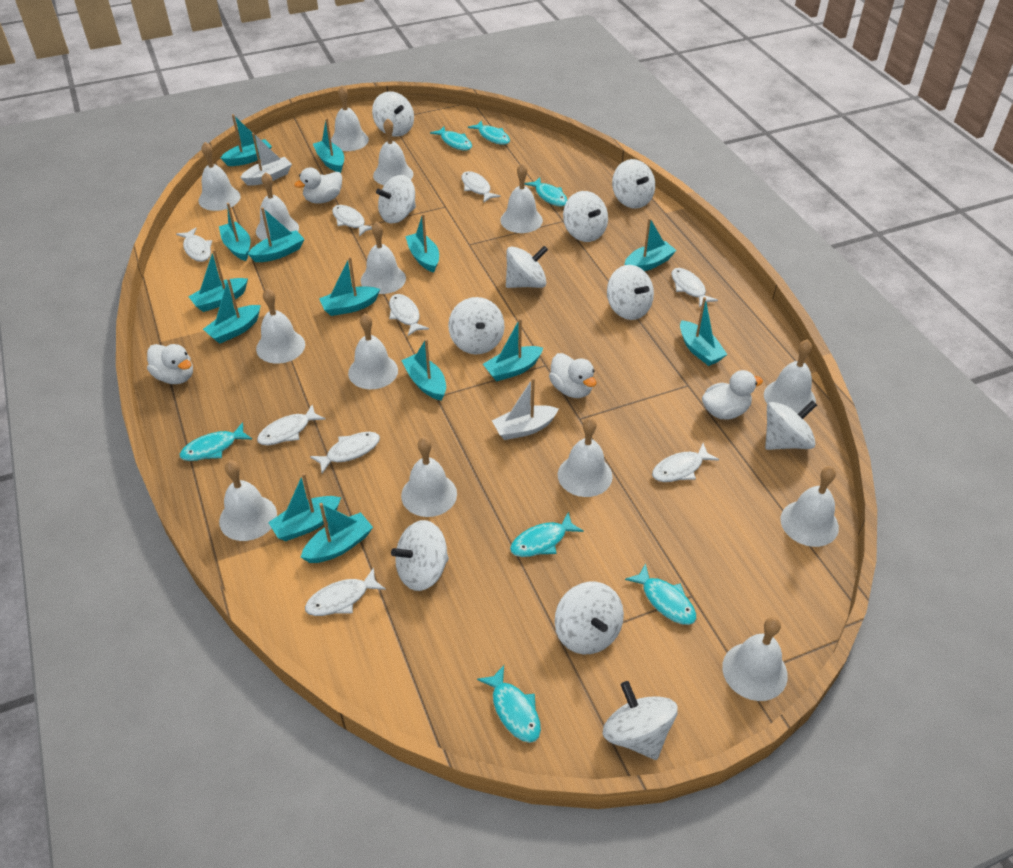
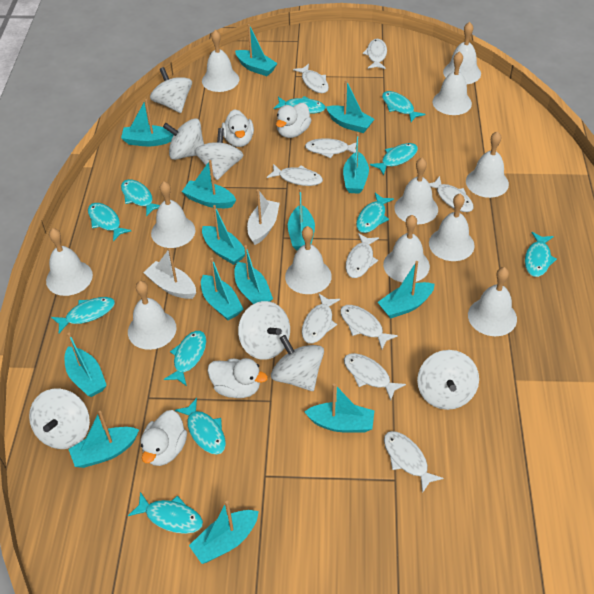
turquoise fish: [180,422,252,461] [430,126,472,150] [468,120,510,145] [477,665,541,743] [510,512,584,557] [524,177,567,206] [625,563,696,625] = 7 -> [51,297,115,333] [88,203,131,241] [121,179,160,217] [128,492,203,534] [164,331,206,386] [175,398,226,455] [274,96,326,114] [356,193,394,233] [370,143,418,175] [382,91,425,122] [525,232,557,277] = 11
white bell: [198,142,241,211] [219,461,277,541] [256,172,299,240] [256,288,305,364] [331,85,369,151] [348,313,398,389] [361,221,406,294] [373,119,413,185] [401,437,457,517] [500,163,543,233] [558,418,613,497] [722,617,788,701] [764,339,816,414] [780,466,839,547] = 14 -> [46,228,93,296] [128,281,176,350] [151,181,195,248] [202,30,239,92] [285,226,332,294] [383,215,430,282] [394,158,438,224] [429,194,475,261] [433,51,472,115] [443,22,481,84] [466,131,509,198] [468,267,517,336] = 12
white fish: [176,227,212,262] [257,405,325,445] [305,568,386,616] [310,432,380,473] [332,205,372,237] [389,294,429,336] [461,171,501,203] [652,443,719,482] [671,268,718,308] = 9 -> [267,164,323,186] [293,64,329,93] [302,294,340,343] [305,138,356,158] [340,305,398,349] [344,353,406,401] [346,233,379,278] [363,39,387,69] [384,431,443,493] [429,176,474,212] = 10
white spinning top: [372,91,414,137] [376,175,416,223] [391,520,449,591] [448,297,505,354] [506,246,548,288] [555,582,624,654] [563,191,608,242] [603,681,678,760] [607,265,654,320] [612,159,655,209] [765,400,817,450] = 11 -> [29,389,90,449] [150,67,192,113] [163,118,204,160] [195,128,244,180] [238,301,290,360] [271,335,324,391] [417,350,479,410] = 7

